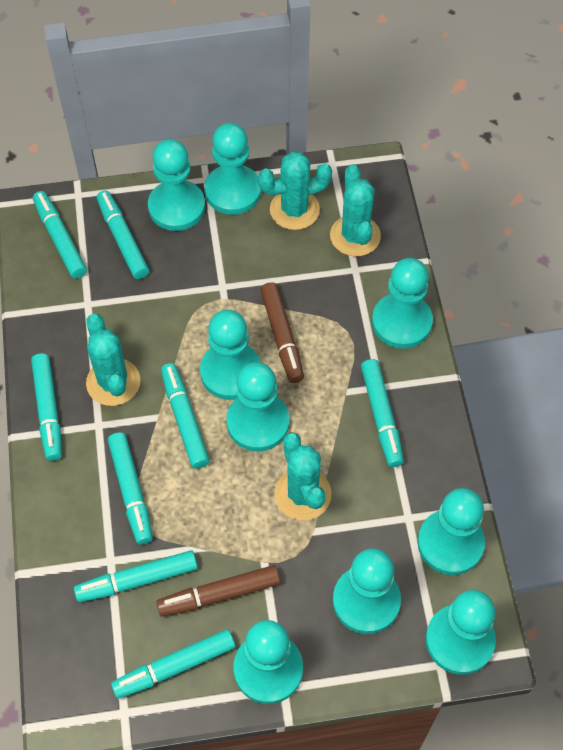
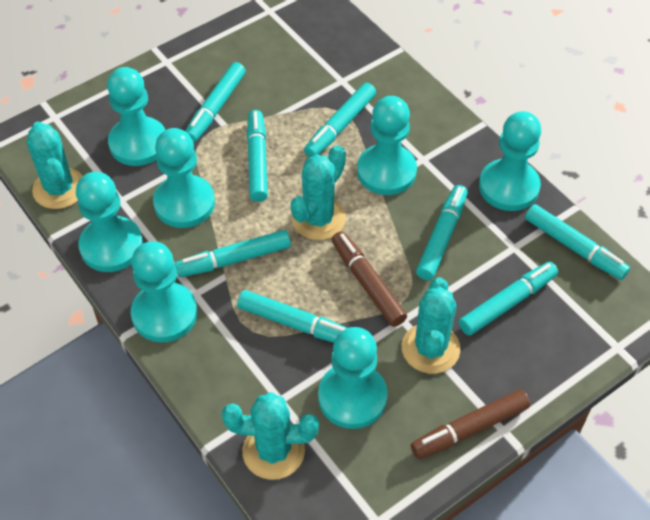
turquoise pawn: [148,139,205,231] [200,310,261,400] [204,123,261,215] [226,362,289,451] [234,620,303,704] [333,548,401,634] [372,258,433,349] [418,488,485,575] [426,590,496,675] = 9 -> [76,172,143,272] [107,67,165,166] [131,241,198,342] [153,128,215,228] [318,327,387,429] [357,96,417,195] [479,111,541,211] = 7

